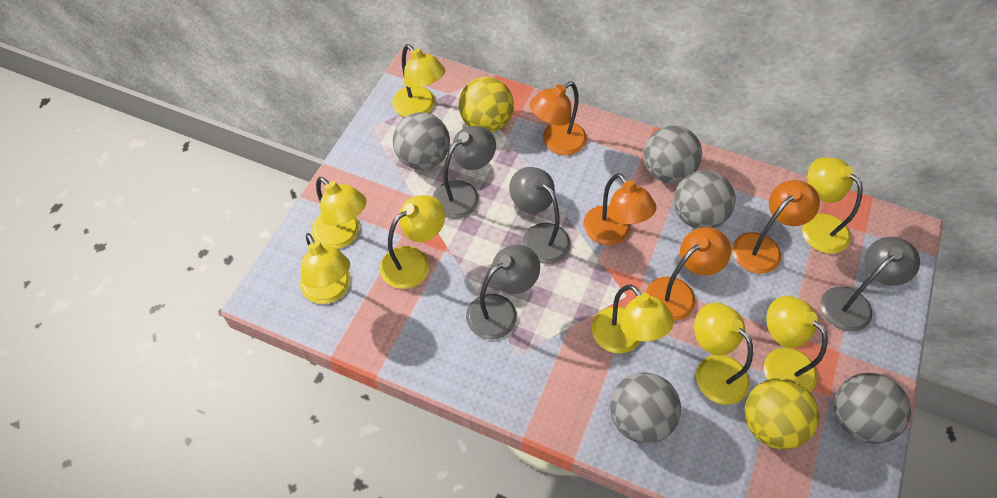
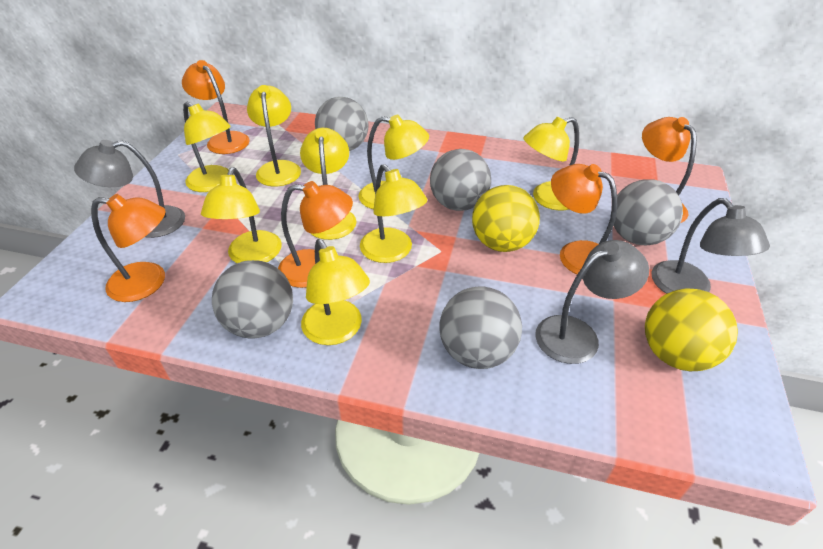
grey lamp: [433,126,496,219] [466,245,540,339] [509,167,571,264] [821,237,920,331] = 4 -> [74,140,185,238] [535,240,649,364] [652,198,770,294] = 3
orange lamp: [529,82,587,155] [583,173,657,245] [646,227,731,321] [732,180,820,274] = 4 -> [91,194,166,302] [182,60,250,154] [278,181,353,288] [551,164,617,274] [642,117,697,223] = 5

